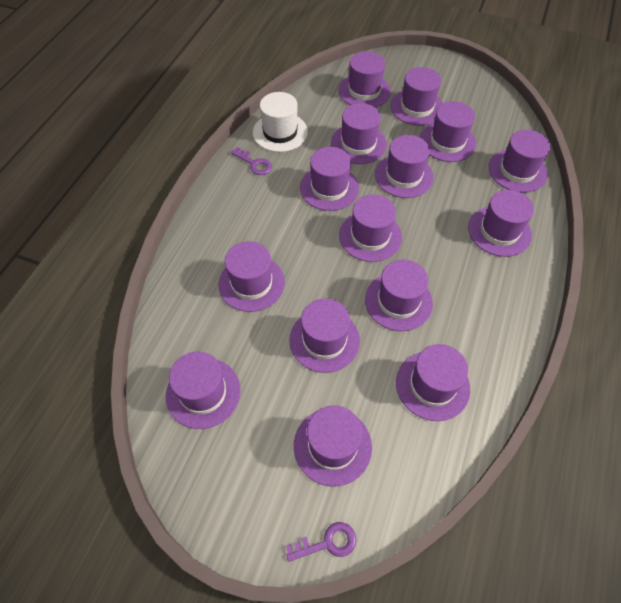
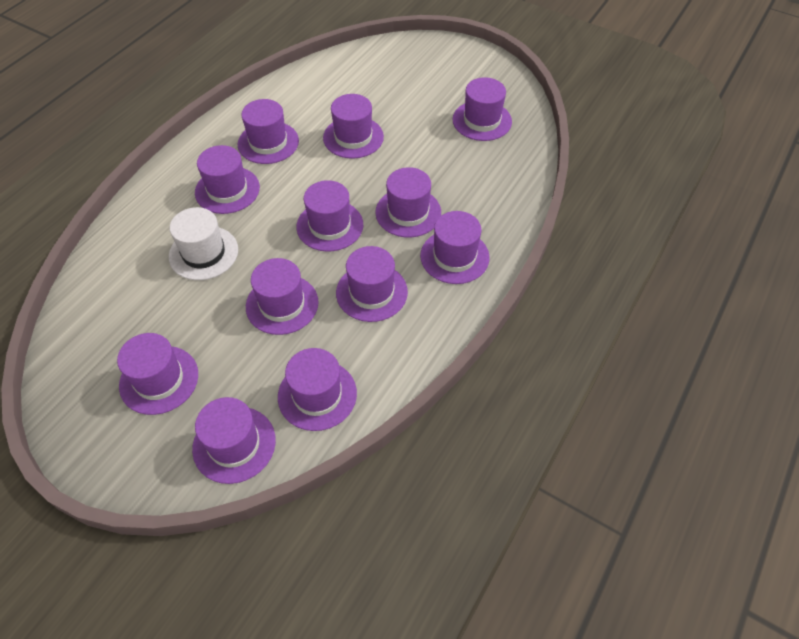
purple hat: [166,352,241,429] [218,241,285,312] [289,299,360,373] [294,405,372,486] [300,147,359,211] [331,103,387,164] [339,51,391,107] [339,195,402,262] [365,260,433,331] [375,135,433,198] [391,67,443,126] [396,344,470,421] [420,101,476,162] [468,190,534,257] [489,130,551,193] = 15 -> [117,333,198,415] [192,397,276,484] [195,145,260,214] [238,99,299,164] [246,258,319,335] [278,348,357,431] [296,180,363,252] [323,94,384,159] [336,246,408,322] [375,167,441,238] [420,211,490,284] [452,77,512,141] = 12
purple key: [231,147,272,175] [286,522,356,562] = 2 -> none = 0

